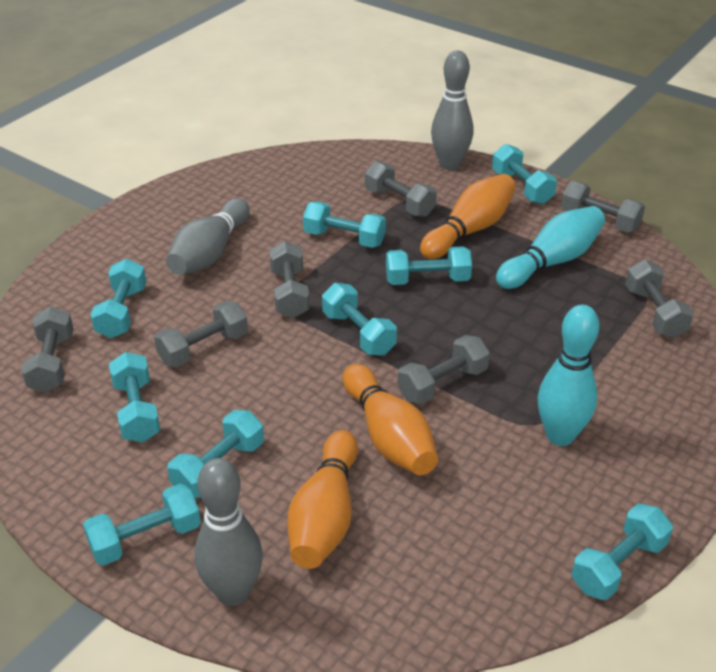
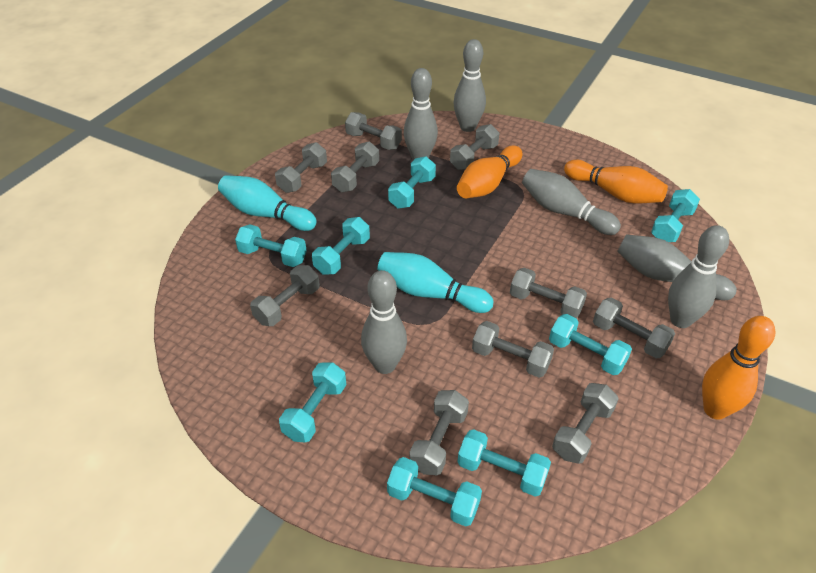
grey bowling pin: [166,198,250,275] [195,458,263,606] [431,50,474,170] = 3 -> [361,270,407,374] [404,68,438,160] [453,39,486,132] [522,169,621,235] [617,234,737,300] [668,225,729,328] = 6
grey dumbbell: [21,306,73,393] [154,301,248,367] [269,241,310,318] [365,161,437,217] [398,335,490,404] [561,181,645,232] [625,260,694,338] = 7 -> [250,265,320,326] [275,142,327,193] [331,142,379,192] [345,112,402,150] [410,390,469,475] [450,124,499,170] [472,321,554,378] [510,268,587,318] [552,383,619,464] [593,298,675,358] = 10
turquoise dumbbell: [83,484,201,566] [90,259,146,338] [109,352,160,442] [167,410,264,498] [303,202,386,248] [322,283,397,356] [386,246,472,285] [492,144,557,204] [572,504,673,600] = 9 -> [235,224,307,267] [279,362,346,443] [312,217,370,275] [387,457,482,527] [388,156,436,209] [458,429,551,497] [549,314,632,375] [651,189,700,242] = 8

